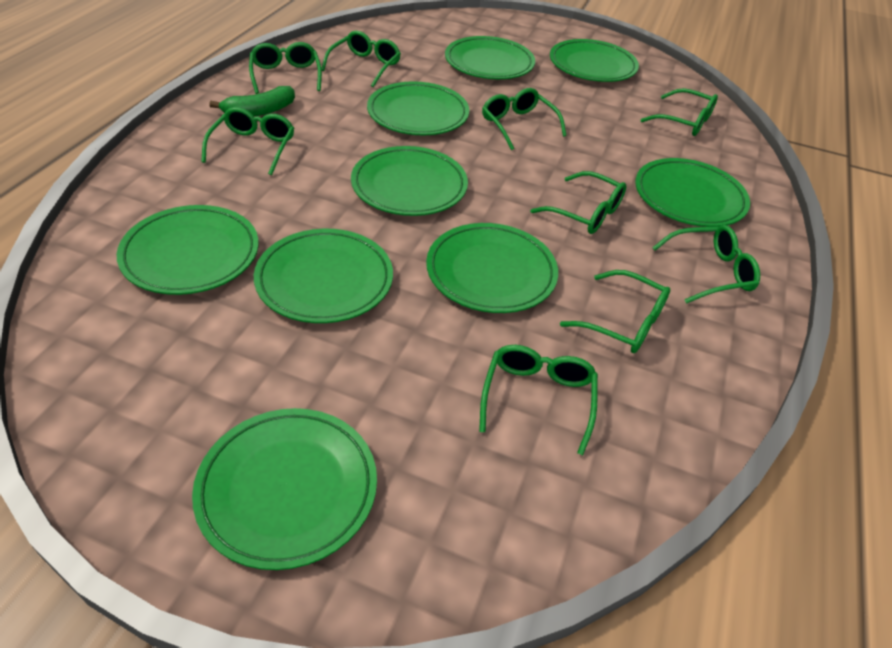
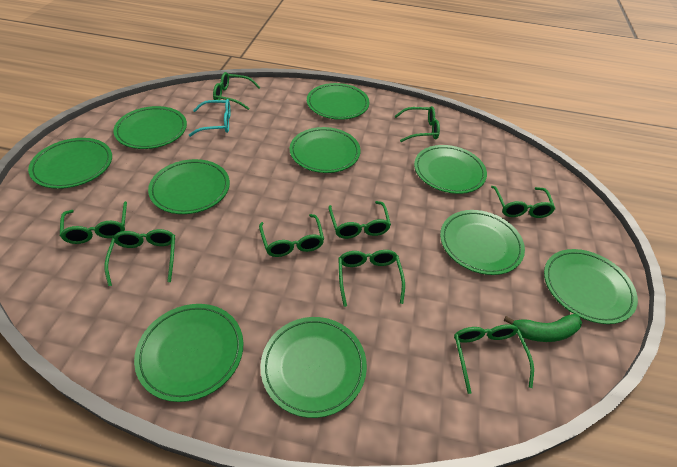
green plate: [116,205,259,295] [192,408,377,570] [254,229,393,323] [351,146,468,216] [367,81,469,135] [426,223,558,313] [445,36,535,79] [550,39,639,82] [635,158,750,227] = 9 -> [28,138,112,189] [113,106,187,149] [134,304,243,402] [148,159,230,214] [261,317,367,418] [290,127,361,173] [307,83,370,120] [414,145,487,194] [440,210,525,275] [544,249,638,324] = 10
turquoise glasses: none = 0 -> [189,99,230,137] = 1

